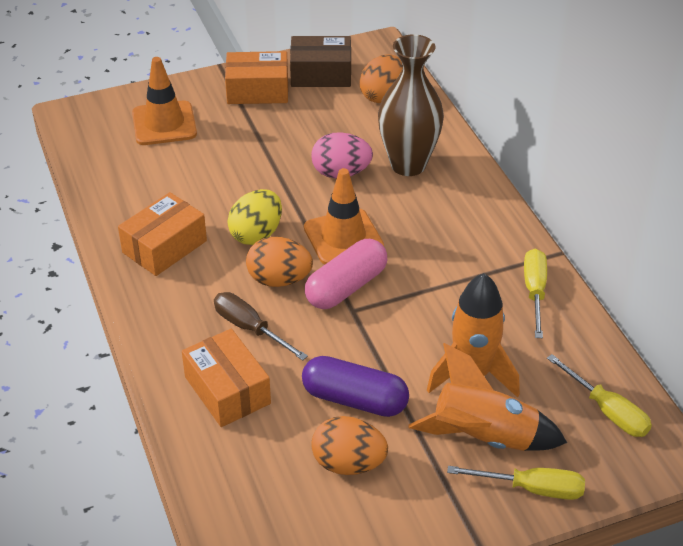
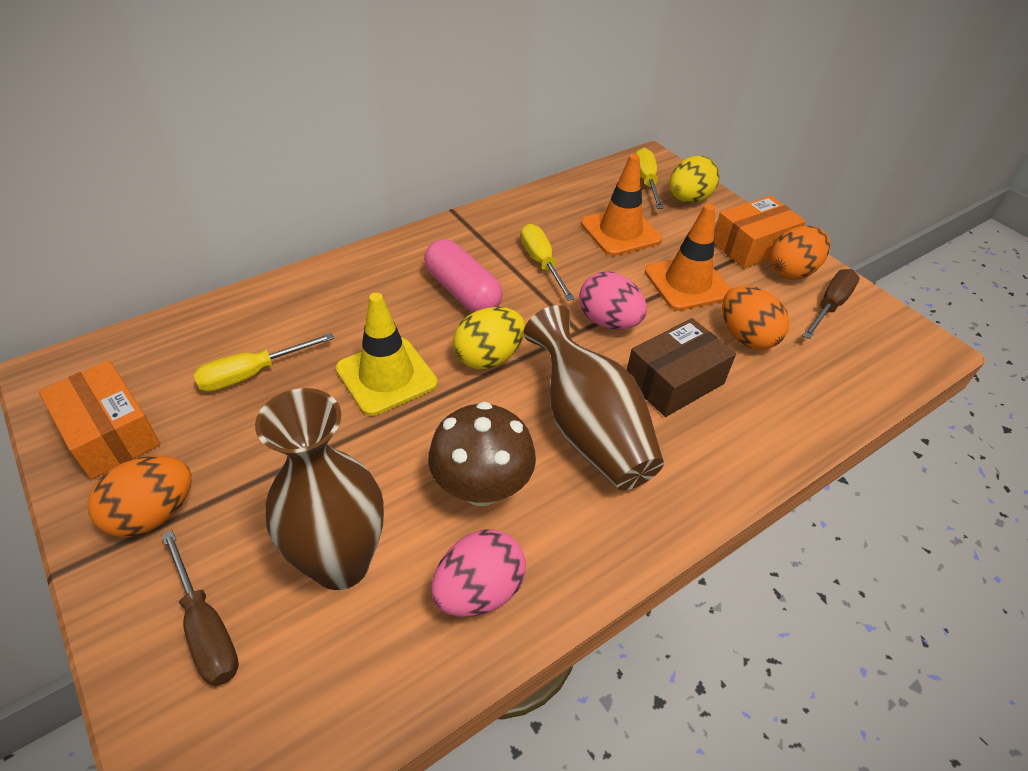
brown mushroom: none = 0 -> [428,401,536,506] = 1
brown screwdriver: [214,292,308,361] = 1 -> [161,530,239,686] [802,269,860,339] = 2
brown vase: [378,34,444,176] = 1 -> [255,388,384,590] [524,305,664,491] = 2
orange box: [118,192,207,276] [182,329,271,427] [225,51,288,104] = 3 -> [39,361,161,479] [714,196,806,268] = 2
orange rocket: [408,343,567,451] [427,273,520,398] = 2 -> none = 0
pink egg: [311,132,373,178] = 1 -> [431,529,526,617] [579,271,647,330] = 2
purple capsule: [302,356,409,417] = 1 -> none = 0
yellow egg: [227,189,282,245] = 1 -> [453,307,525,369] [669,156,719,203] = 2
yellow traffic cone: none = 0 -> [336,293,438,416] = 1

